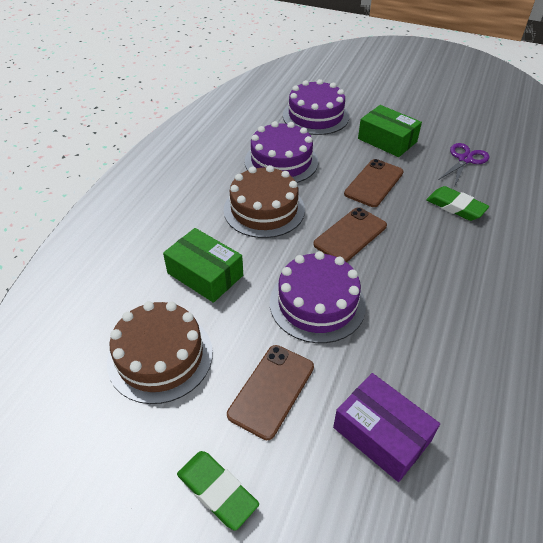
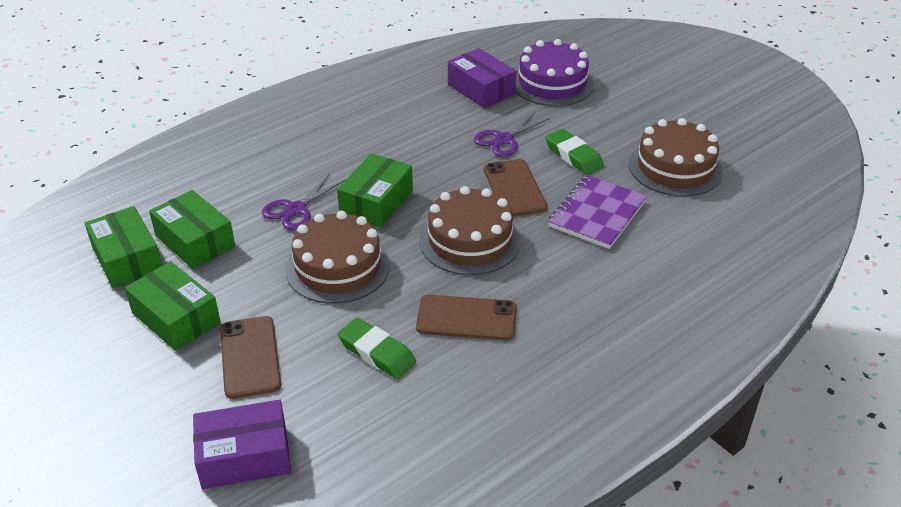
brown cake: [107,301,213,404] [224,165,305,238] = 2 -> [285,210,390,304] [419,186,521,275] [629,118,723,197] = 3
green box: [163,228,243,303] [358,105,422,157] = 2 -> [85,206,162,288] [125,261,221,351] [149,190,235,269] [337,153,413,228] = 4
purple box: [333,373,440,482] = 1 -> [193,400,291,489] [448,48,517,108] = 2
purple cake: [245,121,318,183] [270,251,366,343] [283,79,349,135] = 3 -> [516,39,594,106] = 1
purple notebook: none = 0 -> [548,175,647,249] = 1
purple scissors: [438,143,489,185] = 1 -> [262,173,345,230] [474,111,551,157] = 2

